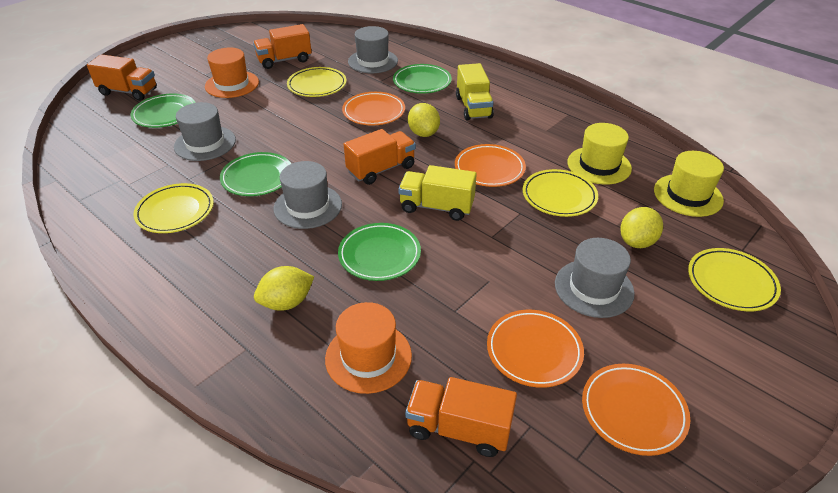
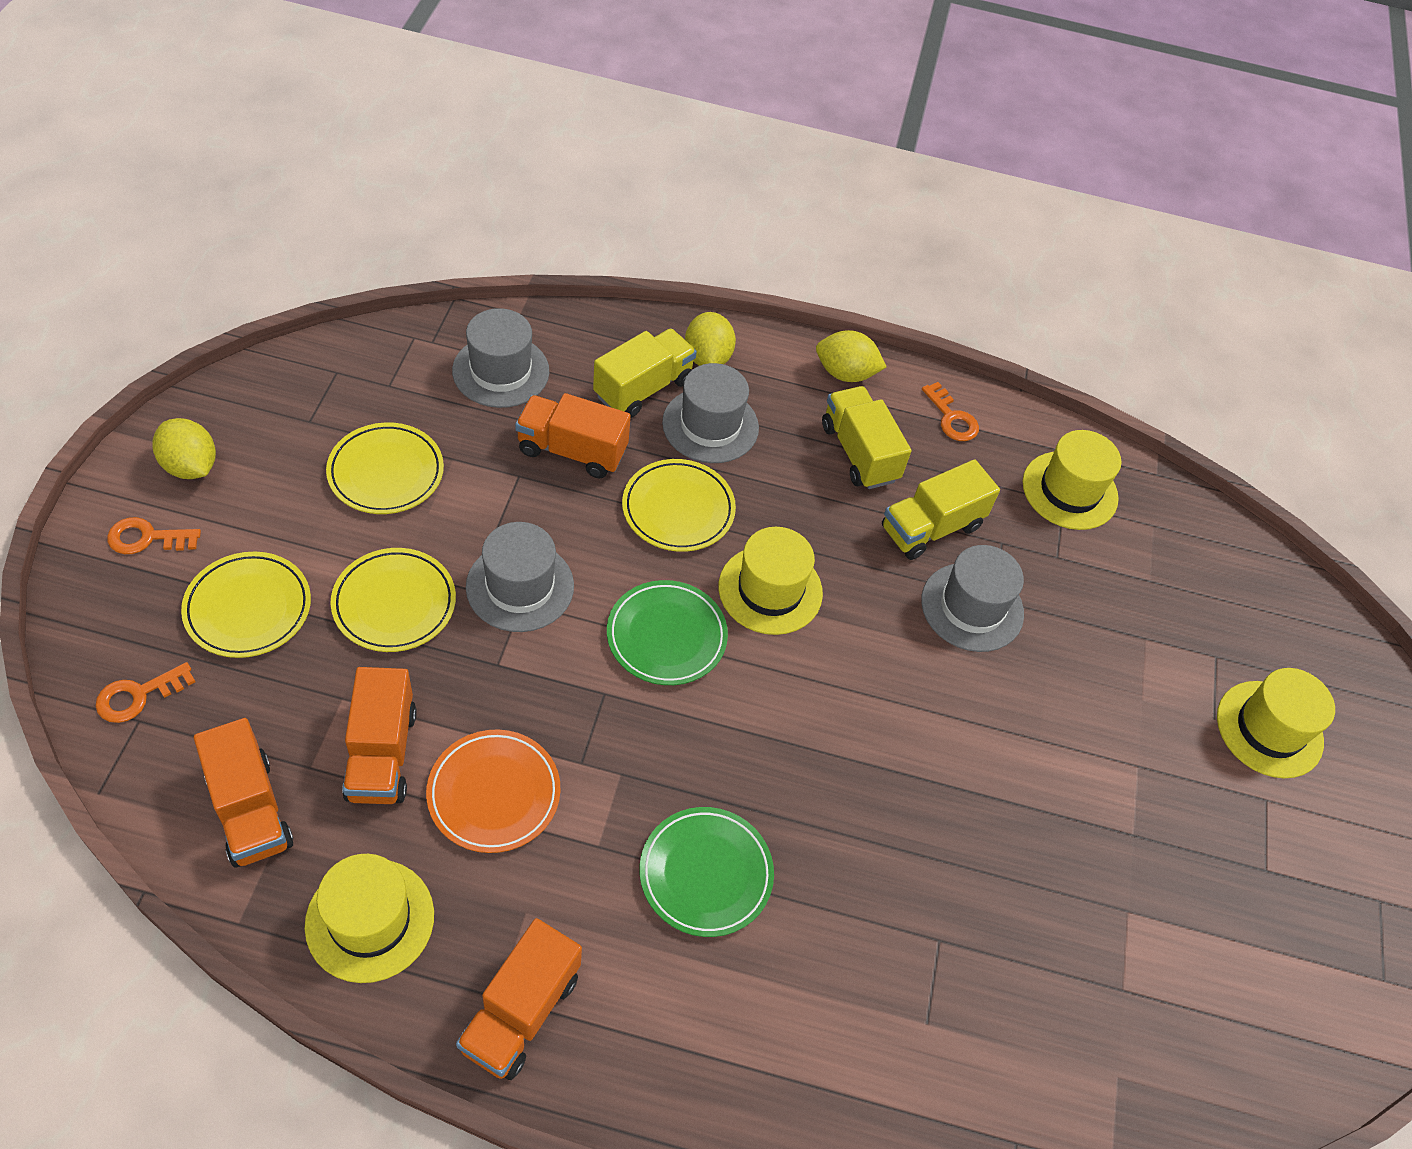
green plate: [131,93,196,128] [220,152,291,196] [338,223,421,281] [393,64,452,94] = 4 -> [607,580,728,685] [640,807,774,937] = 2
orange hat: [205,48,259,98] [325,302,412,394] = 2 -> none = 0
orange key: none = 0 -> [96,662,195,723] [107,517,201,554] [922,382,979,441] = 3
orange plate: [342,92,405,126] [455,144,526,187] [487,310,584,388] [582,364,690,456] = 4 -> [426,729,560,853] = 1
yellow hat: [568,123,632,185] [654,151,724,217] = 2 -> [305,854,434,983] [719,527,823,635] [1023,430,1121,530] [1217,668,1335,778] = 4
yellow truck: [398,165,477,221] [456,63,494,120] = 2 -> [593,329,697,418] [822,386,911,489] [882,459,1000,560] = 3

